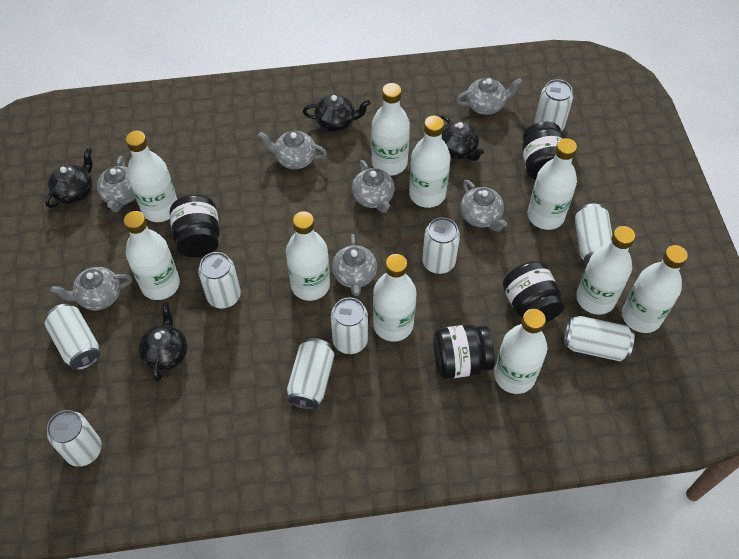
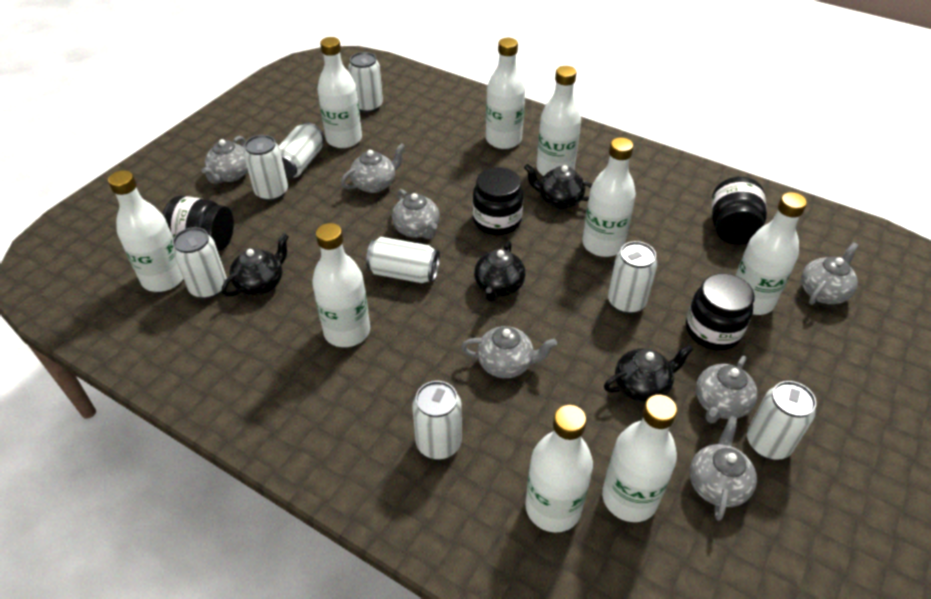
white bottle: [124,211,180,300] [126,131,177,222] [286,211,330,301] [371,83,410,176] [373,254,416,341] [409,116,451,208] [494,309,548,394] [528,138,577,230] [576,226,635,315] [622,245,688,333] = 10 -> [108,170,183,292] [312,223,370,347] [317,37,362,148] [486,38,525,149] [525,405,593,532] [537,66,581,176] [582,137,636,257] [602,394,677,522] [735,192,807,315] = 9
white can: [45,304,100,370] [47,410,102,467] [198,252,241,308] [287,338,334,410] [331,298,368,354] [422,217,460,274] [535,79,573,131] [564,316,635,361] [575,204,612,266] = 9 -> [173,227,227,299] [244,135,288,201] [279,123,324,178] [348,52,383,113] [366,237,440,283] [412,381,462,459] [608,241,657,314] [747,381,816,460] = 8

